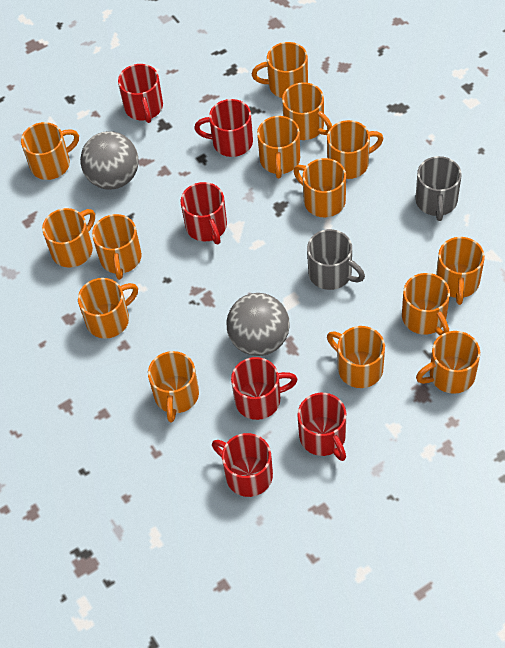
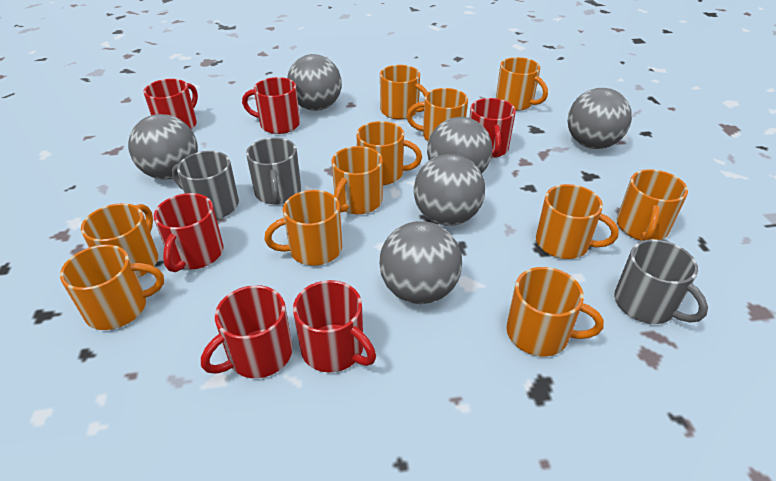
grey ball: [80,131,139,190] [226,293,290,356] = 2 -> [128,114,198,180] [287,54,342,111] [379,221,462,304] [414,154,485,226] [427,117,492,173] [568,88,632,149] = 6
grey mug: [307,229,365,290] [415,156,462,221] = 2 -> [172,151,239,219] [246,138,301,205] [614,239,708,324] = 3
orange mug: [21,122,79,180] [42,208,95,268] [78,278,138,339] [92,214,142,280] [148,351,199,422] [252,42,308,98] [257,116,300,178] [282,82,332,140] [293,158,346,217] [327,120,383,179] [327,326,385,388] [402,273,450,335] [416,331,480,394] [436,237,485,305] = 14 -> [60,245,164,330] [81,203,158,278] [264,190,342,266] [332,146,383,214] [356,121,422,185] [380,65,428,119] [407,88,468,141] [496,57,548,111] [506,267,604,356] [536,184,619,259] [617,169,688,241] = 11

